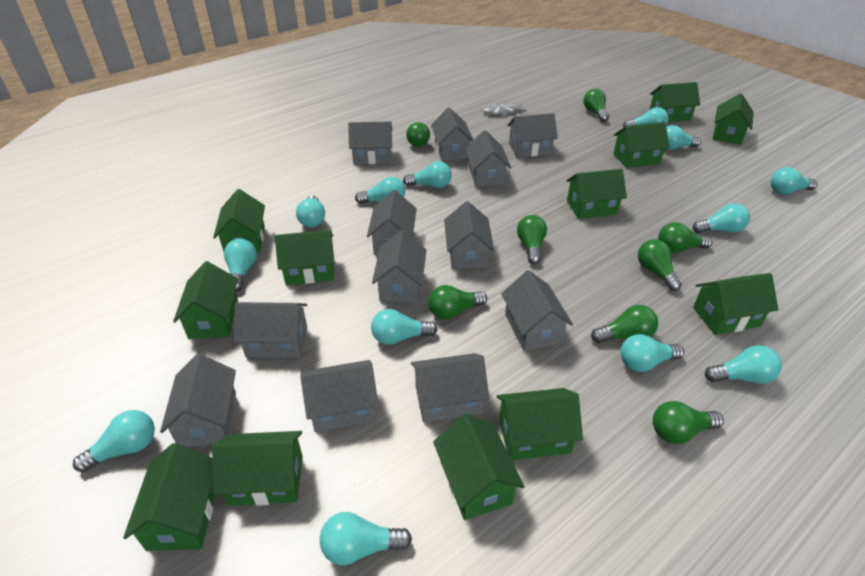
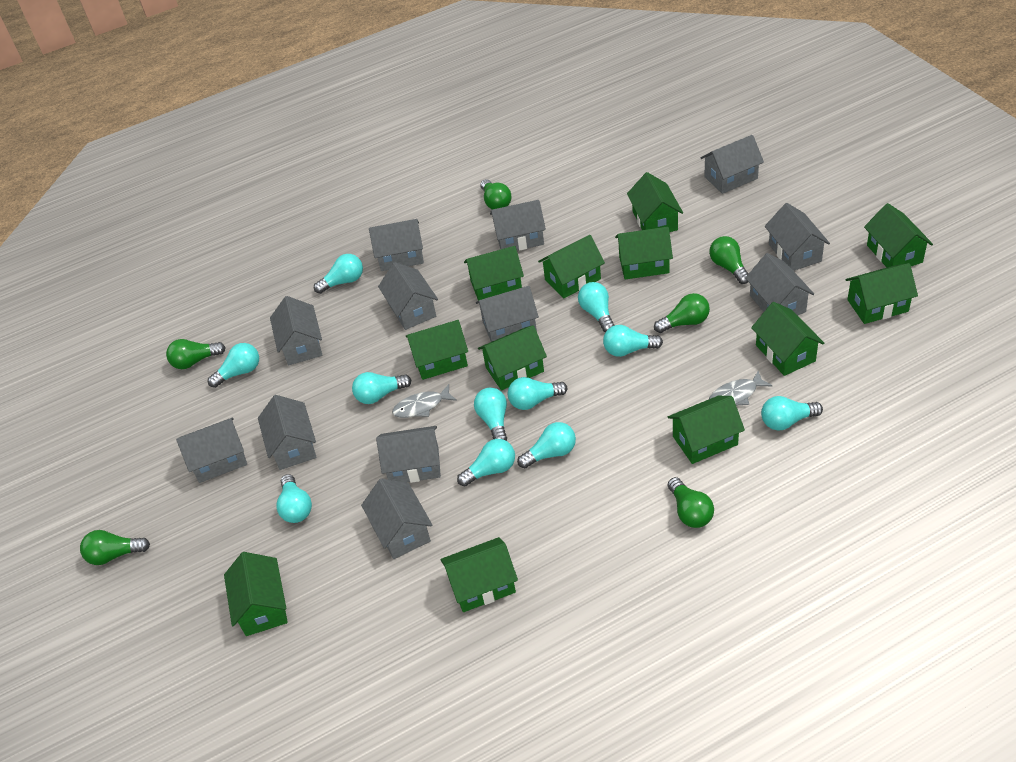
green light bulb: [406,122,430,147] [428,285,487,319] [517,215,547,265] [583,89,609,122] [591,305,658,343] [638,239,682,291] [653,401,724,444] [658,222,712,253] = 8 -> [80,530,150,565] [166,339,226,369] [480,179,512,210] [654,293,710,333] [668,477,714,528] [709,236,748,284] = 6
grey fish: [483,104,527,115] = 1 -> [392,384,457,418] [709,371,773,405] = 2
turquoise light bulb: [73,410,155,472] [224,239,257,292] [296,195,325,227] [320,512,412,565] [355,177,405,204] [371,309,438,345] [403,161,452,188] [621,334,684,372] [623,107,669,127] [666,125,701,150] [693,203,750,233] [705,345,782,384] [770,167,818,194] = 13 -> [208,343,259,388] [276,474,312,523] [314,254,363,294] [352,372,411,404] [457,439,515,486] [474,387,507,441] [508,377,567,410] [517,422,576,468] [578,282,615,332] [603,325,663,357] [761,396,823,431] = 11

